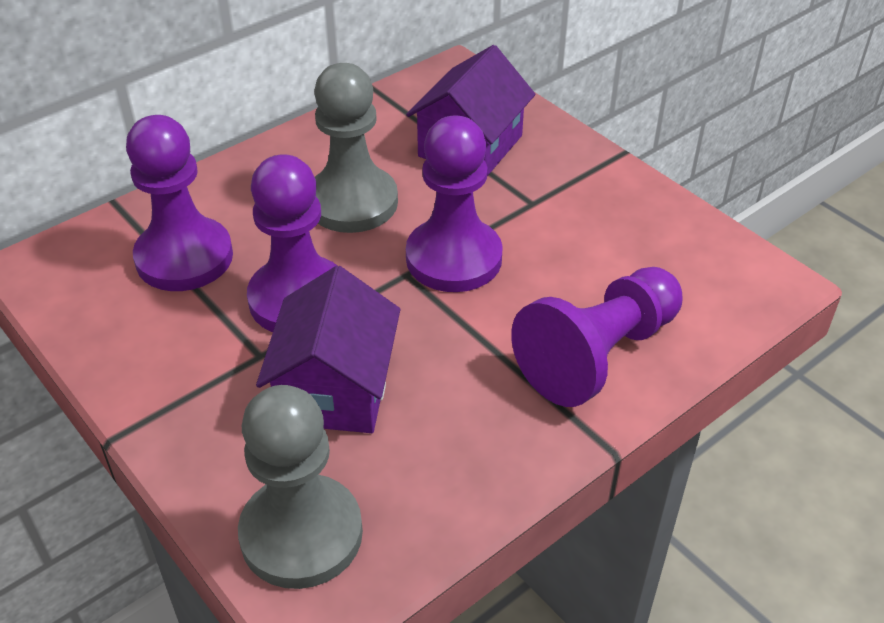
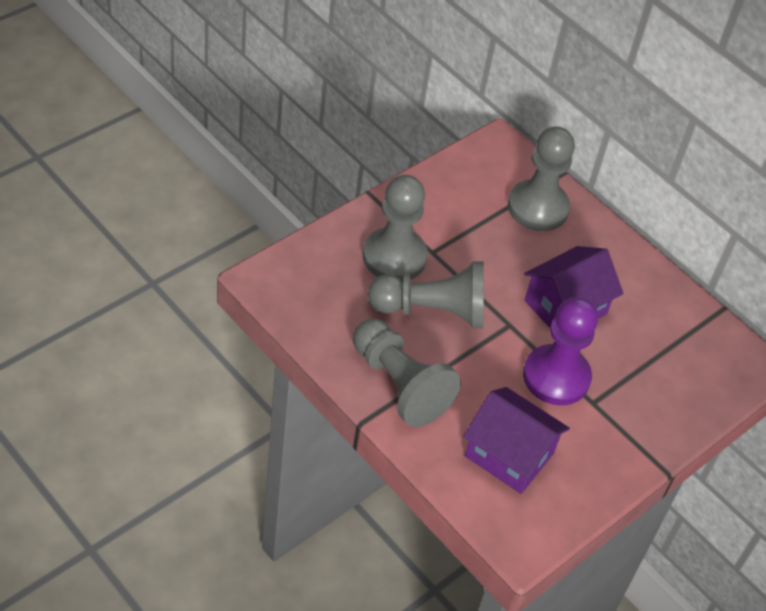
grey pawn: [238,385,363,589] [314,63,398,233] = 2 -> [353,319,461,427] [363,175,428,281] [368,261,484,328] [508,126,575,231] = 4
purple pawn: [126,115,233,291] [247,154,337,332] [406,115,503,292] [511,267,682,407] = 4 -> [523,297,598,405] = 1

